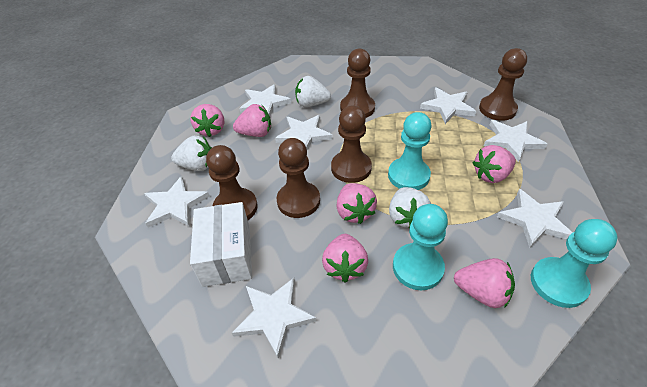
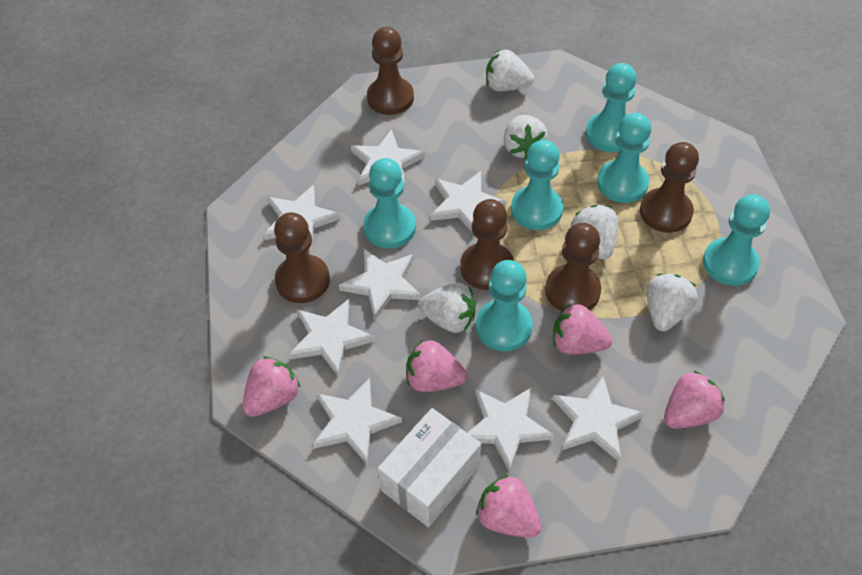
pink strawberry: [190,104,224,137] [233,104,271,137] [322,234,368,283] [337,183,377,224] [454,258,515,308] [473,145,516,183] = 6 -> [242,356,301,417] [406,340,467,392] [476,475,542,538] [553,304,612,354] [664,370,725,429] = 5
turquoise pawn: [388,112,432,190] [393,204,448,290] [531,219,618,308] = 3 -> [363,158,416,248] [476,260,533,351] [511,140,563,230] [586,63,637,152] [597,113,652,203] [703,194,770,286] = 6
white star: [144,176,210,228] [232,278,317,359] [239,84,291,116] [275,115,332,150] [420,88,477,124] [484,120,547,162] [497,189,573,248] = 7 -> [263,185,341,251] [289,299,375,377] [312,378,402,464] [339,249,421,320] [351,129,425,189] [430,171,507,233] [467,388,554,472] [553,376,644,462] = 8
white strawberry: [171,136,212,171] [295,76,331,107] [389,187,431,229] = 3 -> [418,282,476,333] [486,50,534,91] [504,115,548,160] [571,205,618,259] [646,273,697,331] = 5

